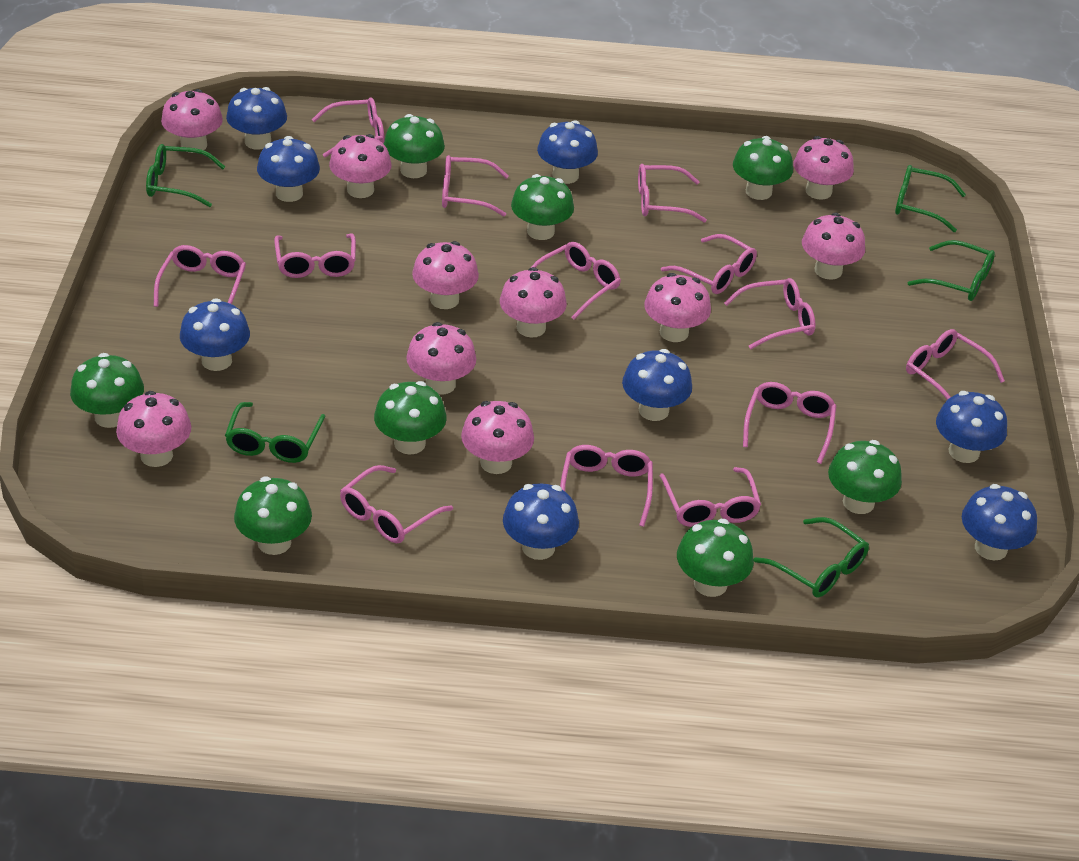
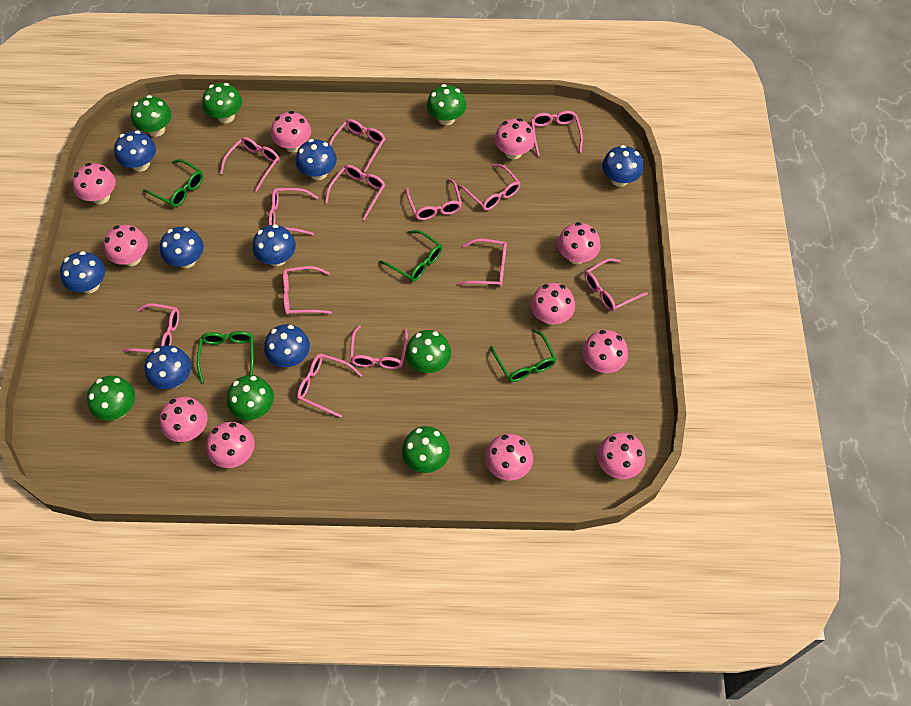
green glasses: [146,144,225,207] [225,402,326,463] [754,517,869,598] [895,165,966,232] [908,240,995,301] = 5 -> [143,159,203,207] [197,331,254,383] [379,230,442,282] [490,329,556,382] = 4
green mushroom: [70,353,144,428] [234,477,312,555] [374,381,447,455] [384,114,445,178] [511,174,574,240] [677,519,754,597] [733,136,793,200] [828,440,902,514] = 8 -> [87,376,135,420] [131,95,172,137] [202,83,242,123] [227,375,274,420] [402,426,450,473] [406,330,451,373] [427,84,466,125] = 7
pink mushroom: [116,391,191,467] [161,89,223,153] [329,134,392,198] [406,322,476,395] [412,241,479,309] [461,401,534,474] [500,267,567,338] [644,273,711,342] [793,136,854,200] [802,213,865,280] = 10 -> [73,163,116,204] [103,225,148,266] [159,396,208,442] [206,422,255,468] [271,111,311,153] [485,434,533,481] [494,118,535,159] [531,283,575,325] [557,222,600,264] [582,330,628,373] [597,432,645,479] = 11

